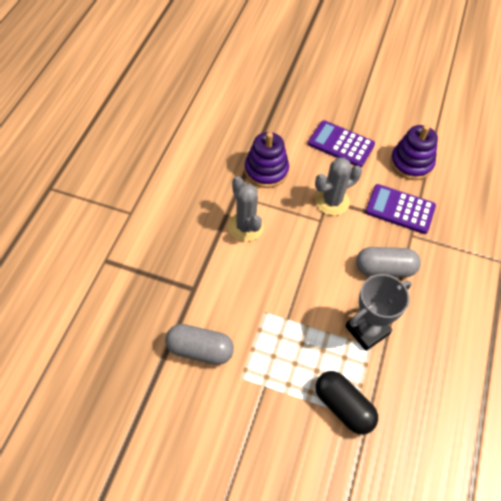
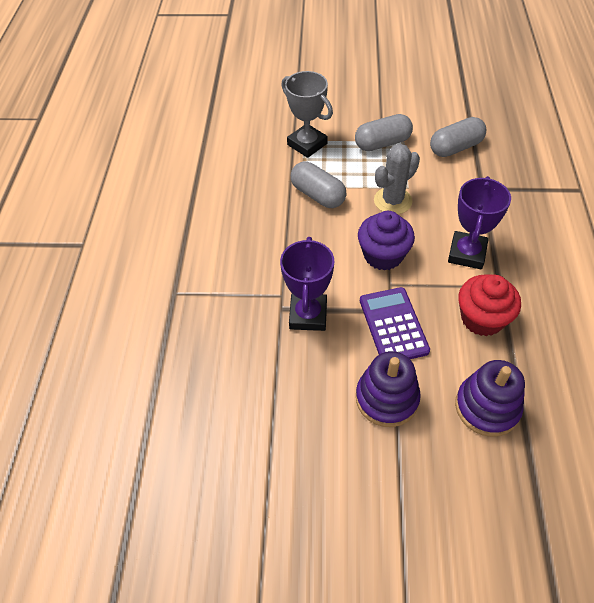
black capsule: [316,371,378,434] = 1 -> none = 0
grey cactus: [228,176,264,242] [315,157,362,216] = 2 -> [374,144,420,214] = 1
grey capsule: [165,324,234,365] [356,247,421,277] = 2 -> [291,162,347,208] [355,114,413,151] [430,117,486,157] = 3
purple calculator: [308,120,375,167] [365,184,436,234] = 2 -> [360,287,430,359] = 1
purple cupcake: none = 0 -> [358,211,415,271] = 1
purple trophy: none = 0 -> [280,237,334,331] [448,176,511,270] = 2
red cupcake: none = 0 -> [458,274,521,336] = 1

